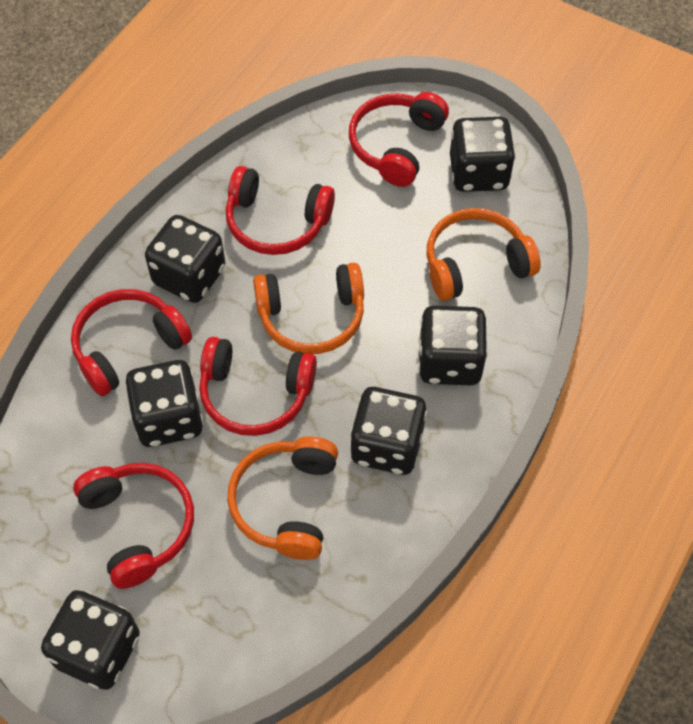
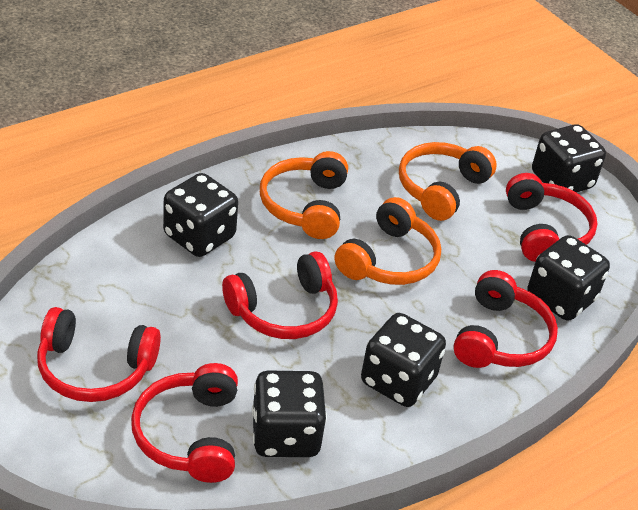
black dice: [41,590,140,690] [125,360,203,447] [145,215,225,303] [350,387,427,475] [418,306,488,385] [450,117,516,192] = 6 -> [163,173,238,257] [252,371,327,457] [361,313,446,407] [527,235,610,321] [532,124,606,192] = 5

